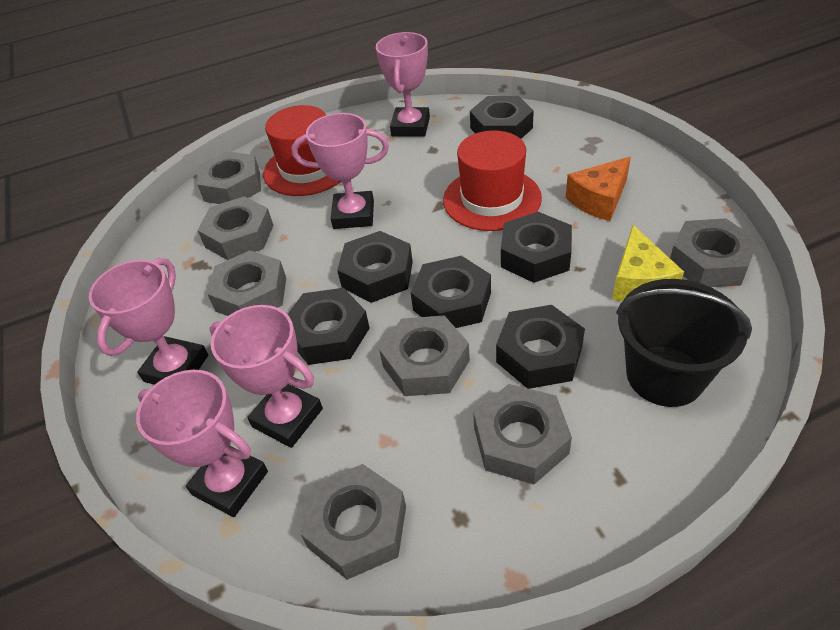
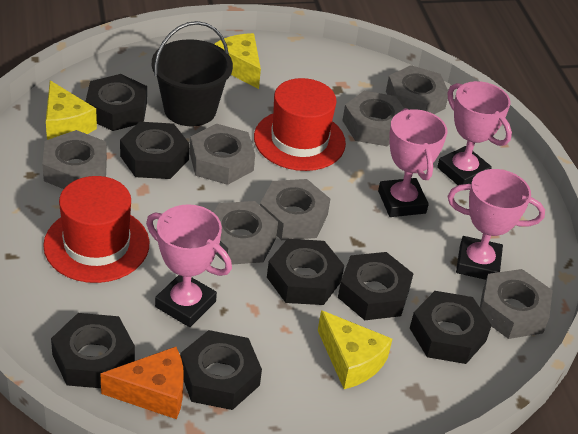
black nut: [288,288,370,365] [337,231,413,303] [411,256,491,328] [470,96,534,139] [496,305,585,389] [501,212,572,283] = 6 -> [51,313,135,388] [85,74,147,131] [120,122,190,179] [180,330,262,410] [267,239,344,305] [338,252,414,320] [410,291,492,364] = 7
pink trophy: [89,258,208,385] [136,370,268,517] [210,305,323,448] [292,113,389,229] [376,32,430,137] = 5 -> [146,204,232,327] [378,108,447,217] [437,81,512,185] [448,169,545,280] = 4
yellow cheese: [612,225,684,301] = 1 -> [46,80,97,140] [214,33,261,89] [318,310,392,389] = 3

